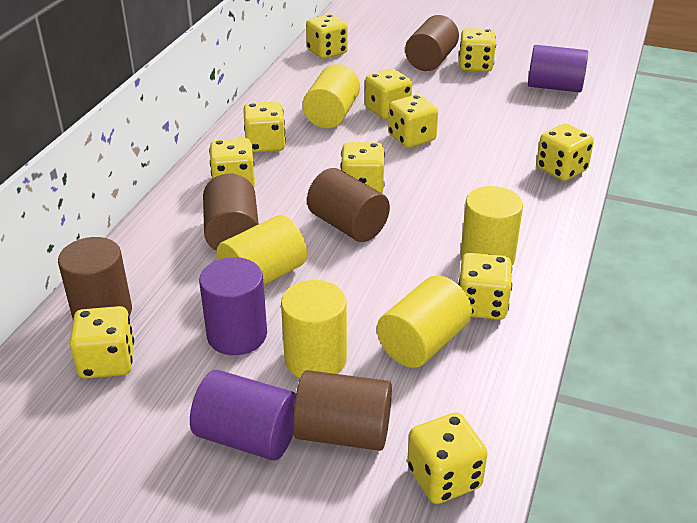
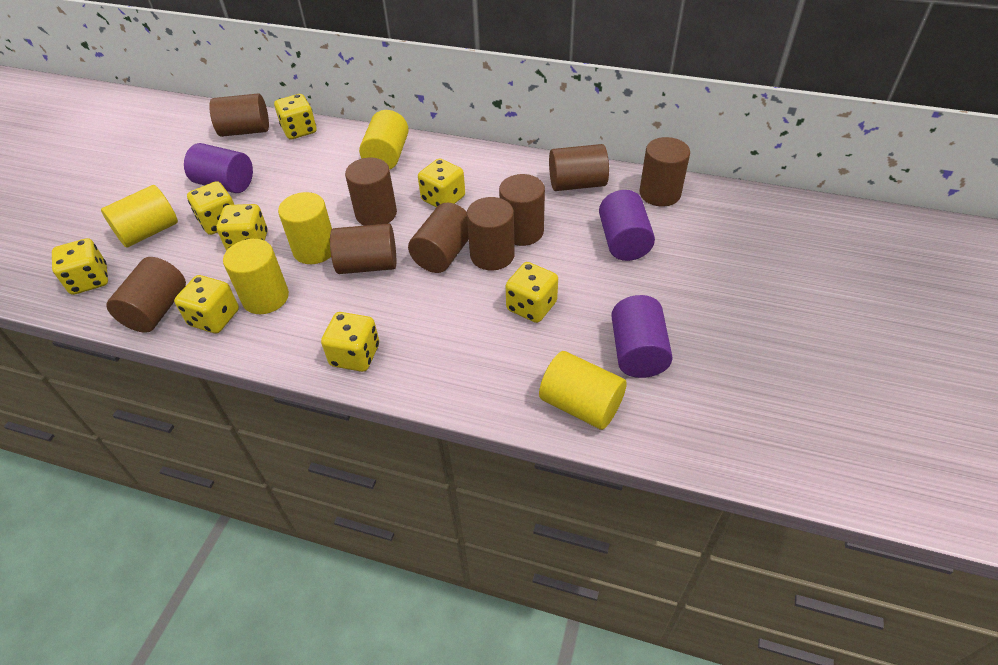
brown cylinder: [58,237,132,319] [203,174,259,251] [293,370,392,451] [307,168,390,242] [405,15,459,71] = 5 -> [106,257,186,333] [209,93,269,137] [330,224,396,274] [345,158,397,226] [408,203,469,273] [467,197,515,270] [499,174,545,246] [549,144,609,191] [639,137,690,207] = 9
yellow dice: [69,306,134,379] [209,138,255,187] [243,102,286,153] [306,14,348,59] [341,142,385,193] [365,68,412,119] [388,94,438,148] [407,412,488,504] [458,253,512,320] [459,28,496,72] [536,123,594,181] = 11 -> [52,238,108,295] [174,275,239,334] [187,181,234,235] [217,204,268,251] [274,94,316,139] [321,312,379,372] [418,159,465,207] [506,262,558,323] = 8

